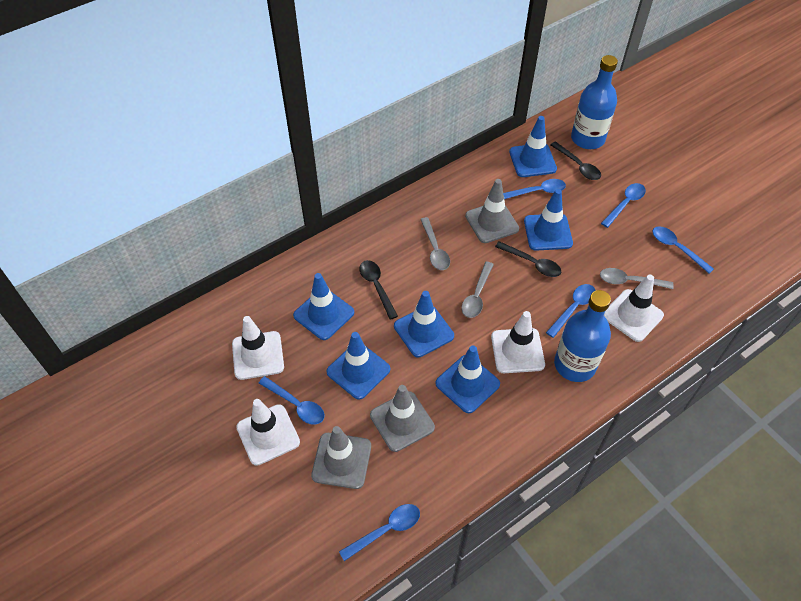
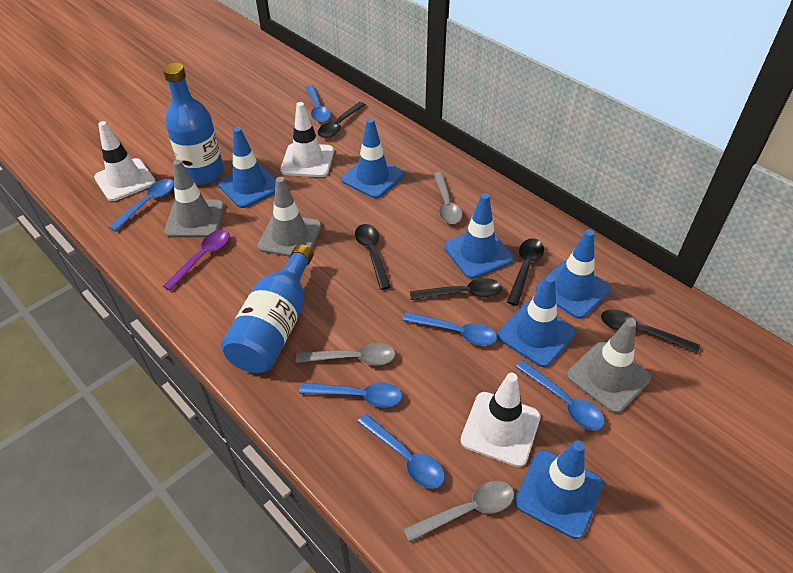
black spoon: [359,260,398,320] [495,241,561,277] [551,142,601,180] = 3 -> [318,102,366,138] [355,224,391,290] [410,278,502,300] [507,238,544,306] [601,309,700,354] = 5
purple spoon: none = 0 -> [163,230,230,291] = 1
white traffic cone: [232,316,284,380] [236,399,300,466] [491,311,545,373] [604,274,664,342] = 4 -> [94,121,156,201] [280,102,334,177] [460,373,541,467] = 3

